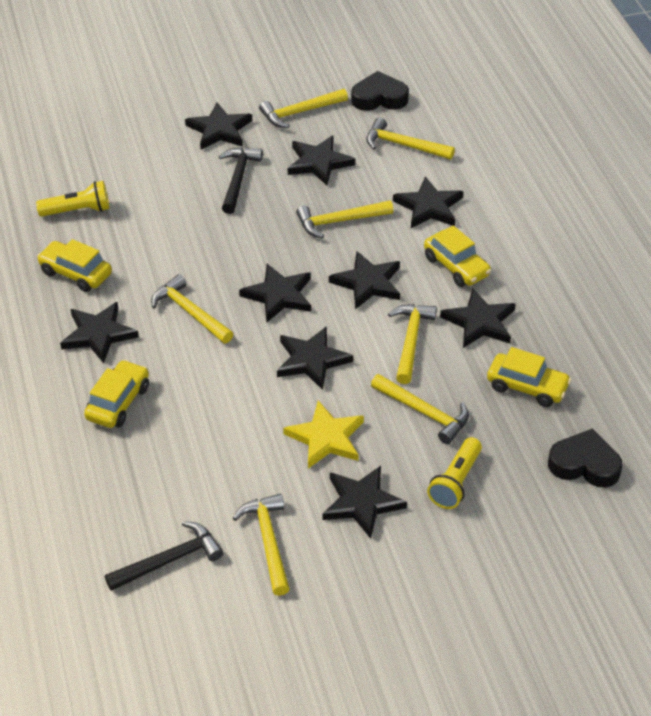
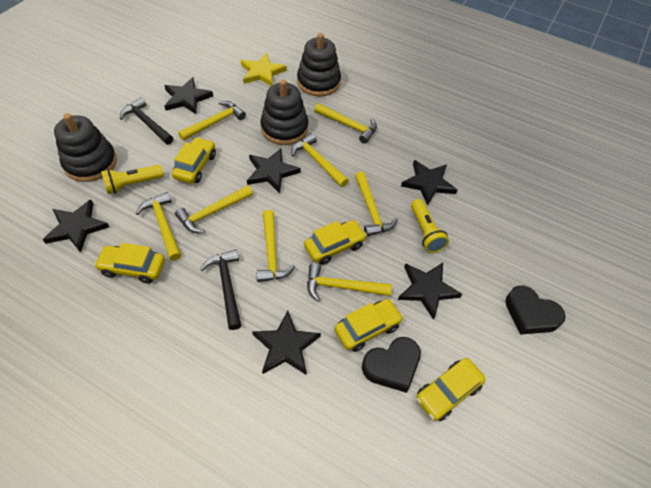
black stacking toy: none = 0 -> [54,113,117,182] [260,79,308,145] [297,33,341,96] = 3
black star: [60,302,139,363] [185,102,252,149] [239,264,311,322] [277,326,353,390] [288,136,355,186] [323,466,407,539] [329,251,400,309] [393,176,464,228] [440,289,516,348] = 9 -> [43,200,109,253] [164,77,213,114] [247,148,301,193] [252,310,321,375] [398,263,462,320] [401,160,457,206] = 6
yellow car: [37,239,112,292] [84,360,149,428] [424,225,491,287] [487,347,572,407] = 4 -> [94,243,165,284] [172,137,216,184] [304,220,367,265] [334,299,403,352] [416,358,486,421] = 5
yellow hammer: [151,274,233,343] [233,494,290,596] [259,89,348,128] [296,201,393,238] [366,117,455,160] [371,374,469,444] [388,304,437,384] = 7 -> [136,192,181,261] [175,185,253,233] [178,101,246,141] [256,210,295,282] [291,133,349,187] [307,263,392,301] [314,103,377,143] [355,172,398,237] = 8

